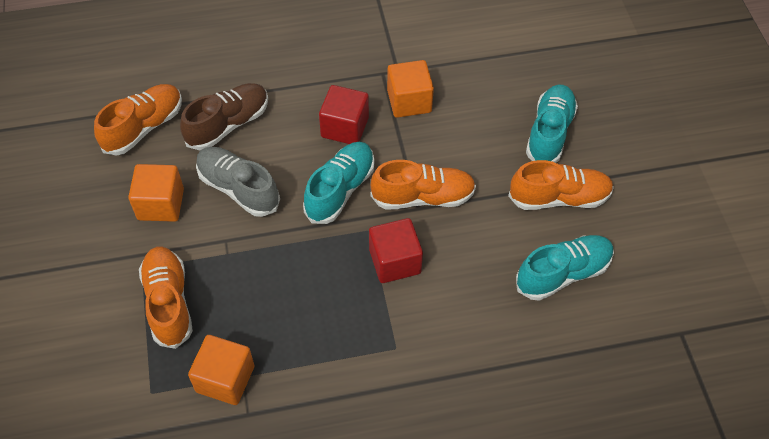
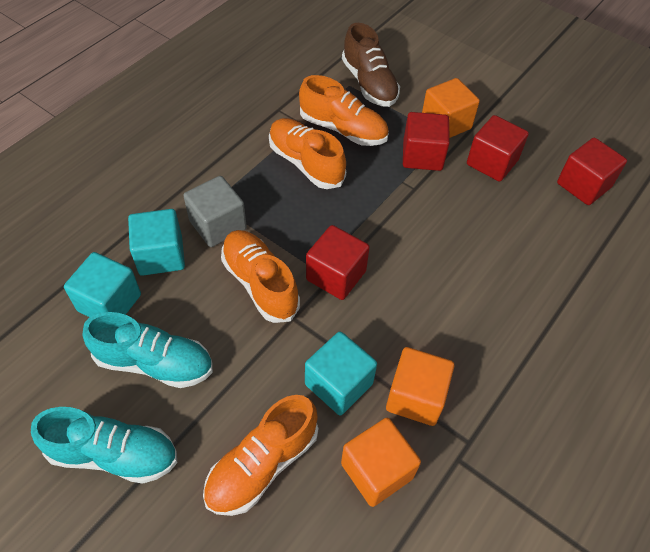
grey cube: none = 0 -> [183,176,247,247] = 1
grey shoe: [196,147,280,217] = 1 -> none = 0
red cube: [319,85,369,144] [369,218,423,283] = 2 -> [306,225,370,300] [403,112,450,171] [467,115,529,182] [557,138,627,205] = 4
turquoise cube: none = 0 -> [64,252,141,317] [128,209,185,276] [305,332,377,415] = 3
turquoise shoe: [303,142,374,224] [516,235,614,301] [526,85,578,163] = 3 -> [31,407,177,484] [83,312,213,388] = 2

